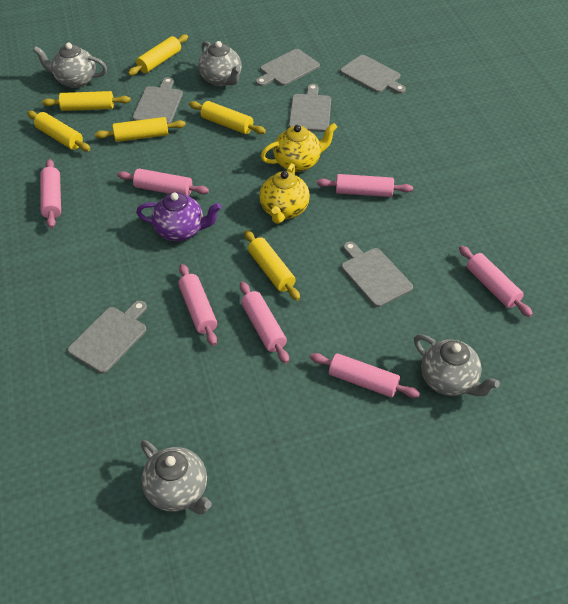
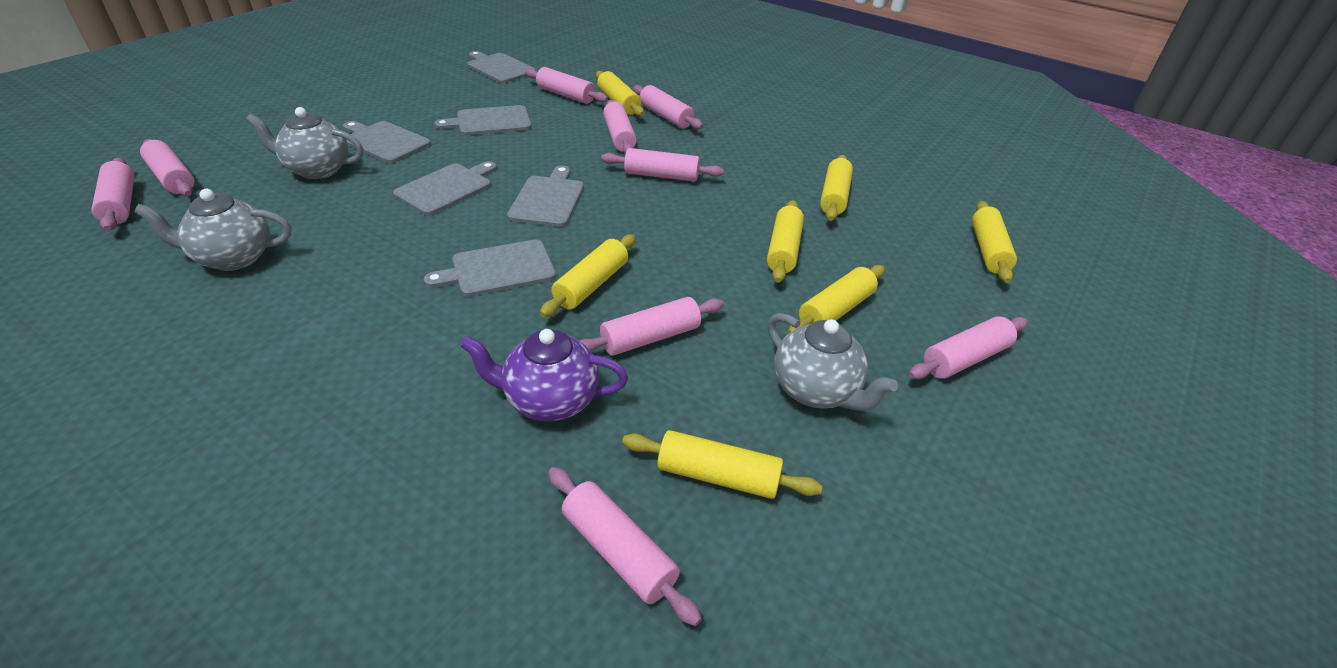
grey teapot: [33,43,107,88] [141,440,212,514] [198,41,242,86] [414,334,500,396] = 4 -> [134,189,292,271] [246,107,363,179] [768,313,898,411] = 3
pink rolling pin: [40,159,61,228] [117,169,209,196] [178,264,217,346] [240,282,289,364] [310,353,420,398] [317,174,413,197] [459,246,533,317] = 7 -> [92,158,134,231] [140,139,194,196] [525,67,608,104] [548,467,702,626] [579,297,724,356] [601,148,724,182] [603,100,637,154] [633,85,703,129] [909,316,1028,379] = 9
yellow rolling pin: [27,111,91,151] [42,91,131,111] [95,117,186,142] [128,34,188,76] [189,101,266,134] [244,230,300,301] = 6 -> [540,234,636,317] [596,71,644,116] [622,430,822,499] [767,200,804,283] [788,265,885,334] [820,155,853,221] [972,201,1017,283] = 7
yellow teapot: [259,163,310,224] [261,123,337,172] = 2 -> none = 0

